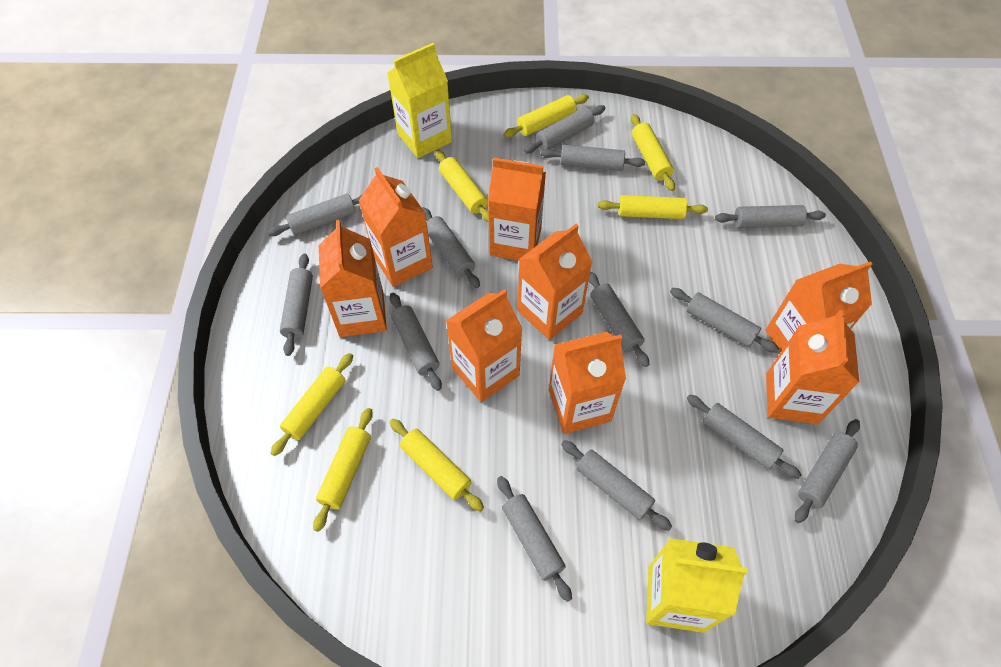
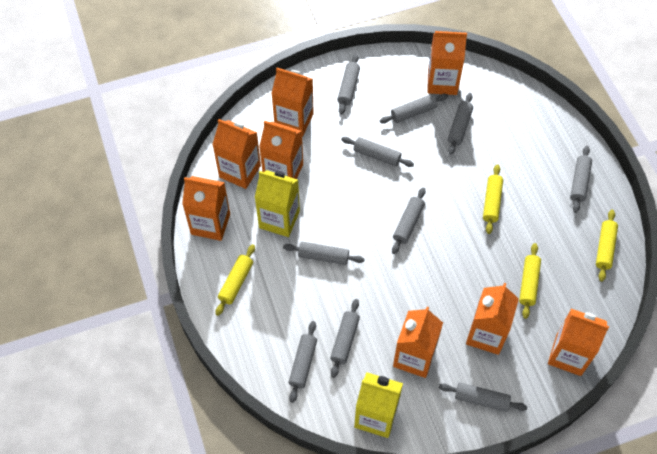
grey rolling pin: [267,193,363,236] [280,253,313,356] [390,293,442,391] [422,207,480,288] [497,476,572,602] [524,105,605,153] [540,144,645,171] [561,440,672,531] [588,271,649,367] [670,288,779,353] [687,394,801,479] [715,205,826,228] [795,419,860,523] = 13 -> [283,242,364,265] [288,321,317,403] [330,299,360,378] [337,54,360,115] [341,137,414,167] [380,94,448,124] [392,187,426,254] [439,382,527,412] [448,93,473,155] [570,146,592,213] = 10
yellow rolling pin: [271,353,353,456] [313,408,373,532] [390,419,484,512] [435,150,489,222] [503,94,589,138] [598,195,708,219] [631,114,675,191] = 7 -> [216,244,255,316] [483,164,503,234] [519,243,541,319] [596,209,618,281] = 4

